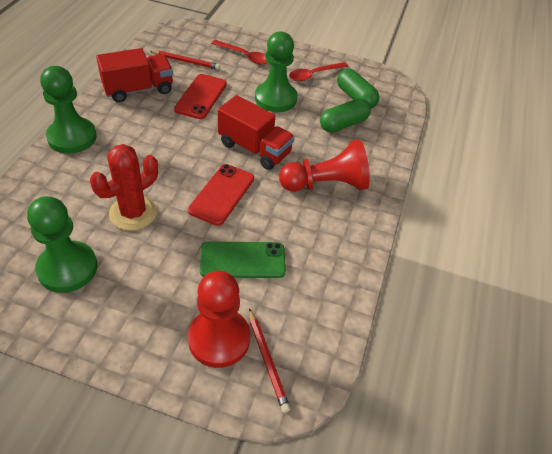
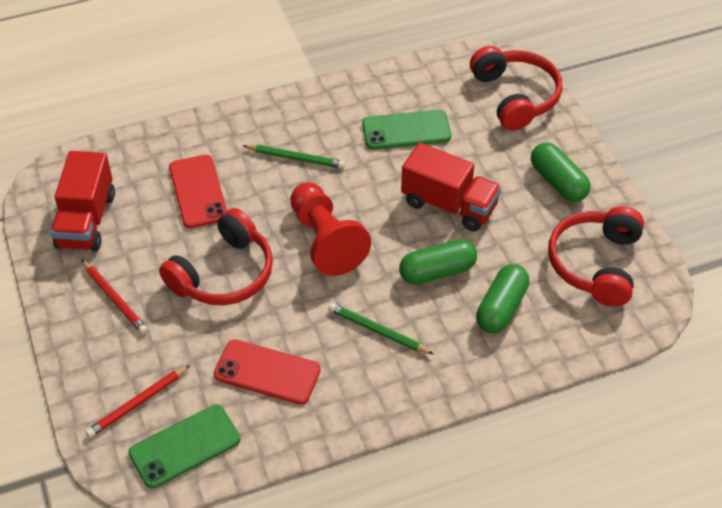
green capsule: [320,98,371,133] [337,69,380,108] = 2 -> [399,239,477,285] [476,264,530,333] [531,142,590,202] = 3
green pawn: [27,196,97,293] [40,66,97,154] [255,31,298,112] = 3 -> none = 0
green pencil: none = 0 -> [243,145,345,168] [328,303,433,354] = 2
green phone: [200,242,286,278] = 1 -> [128,404,240,488] [362,109,451,150] = 2
red cactus: [90,144,158,231] = 1 -> none = 0
red headphones: none = 0 -> [159,208,273,305] [470,46,563,131] [548,206,644,307] = 3
red pawn: [188,271,250,368] [279,140,370,192] = 2 -> [290,182,371,276] = 1
red spoon: [212,40,267,64] [289,62,348,81] = 2 -> none = 0

